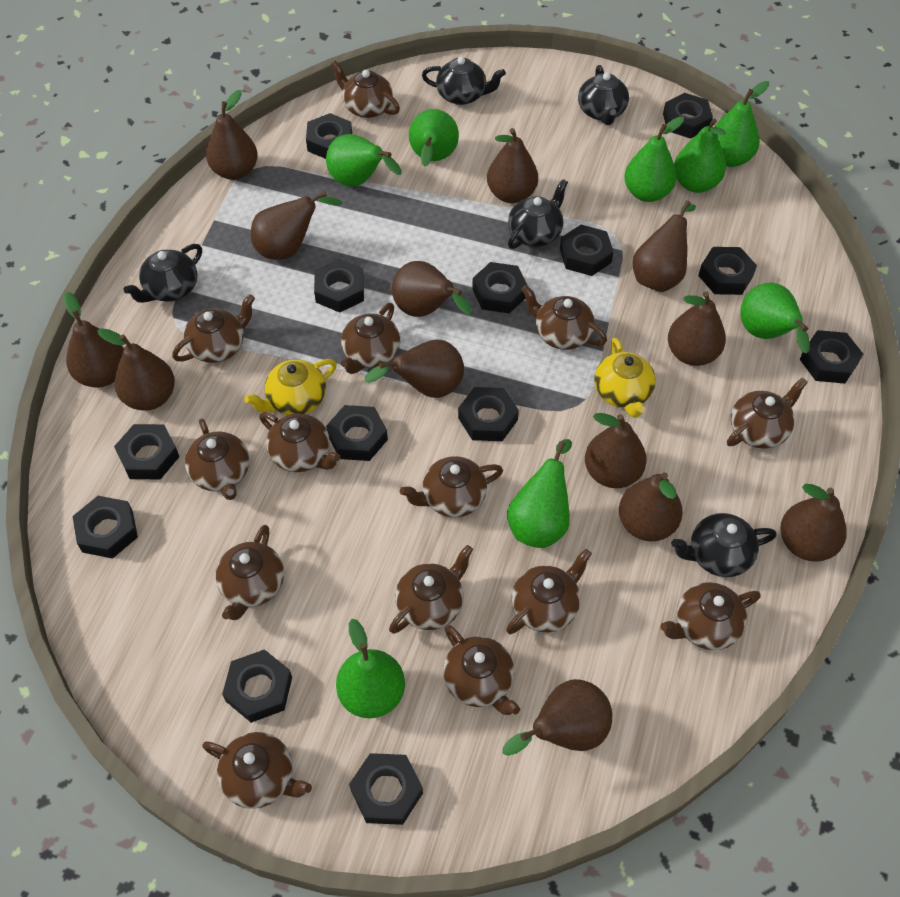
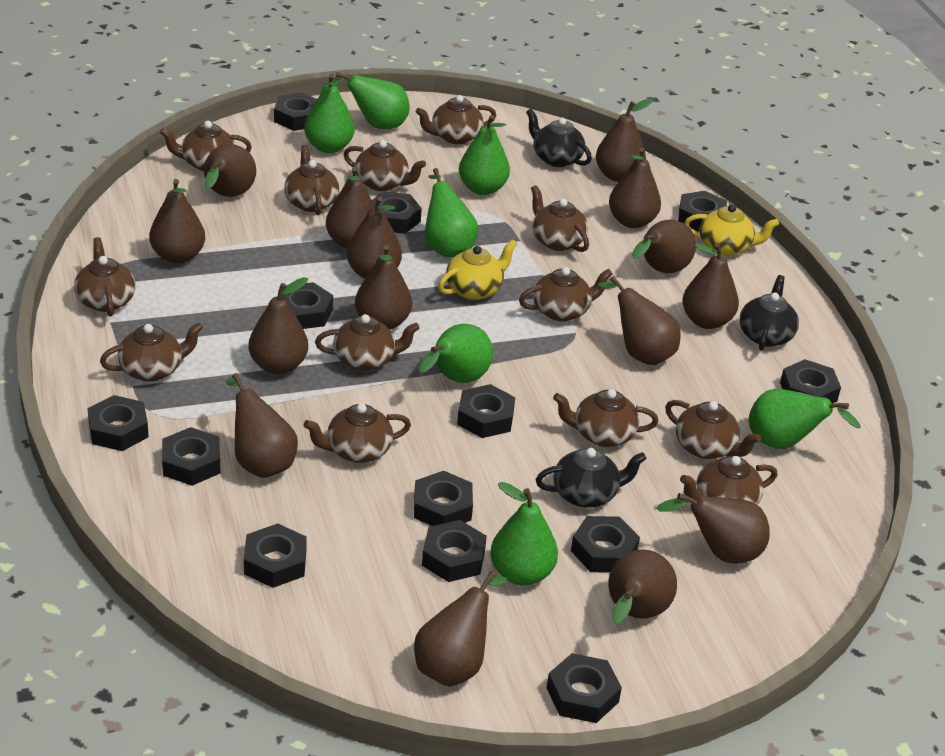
black teapot: [123,244,202,303] [422,57,506,105] [508,179,568,249] [578,65,629,125] [671,513,776,577] = 5 -> [526,109,592,167] [536,448,647,508] [739,275,799,351] = 3
brown pear: [64,292,124,388] [97,328,175,411] [206,90,258,180] [251,191,343,260] [364,340,464,398] [392,261,472,317] [487,128,538,203] [502,679,612,756] [585,413,647,488] [619,472,683,541] [633,200,696,292] [668,291,726,366] [780,484,847,562] = 13 -> [149,179,205,264] [204,144,256,197] [226,373,298,478] [249,277,308,374] [326,167,374,249] [347,197,402,279] [355,245,412,330] [414,570,507,687] [596,98,653,182] [598,276,681,365] [608,549,677,624] [609,147,661,228] [632,220,696,273] [656,493,770,564] [682,243,739,329] = 15
brown teapot: [172,294,255,363] [185,418,249,500] [202,732,312,809] [216,525,284,620] [259,412,341,472] [331,61,400,118] [341,303,400,374] [389,545,473,634] [400,456,503,517] [443,625,520,715] [506,549,592,634] [521,285,607,350] [661,582,761,650] [727,377,808,449] = 14 -> [74,237,136,317] [100,322,203,382] [160,121,252,171] [284,145,340,215] [303,403,411,463] [315,314,420,371] [344,140,426,191] [416,95,496,144] [519,267,613,322] [531,185,589,252] [553,389,659,447] [665,400,761,459] [680,456,778,505] = 13
green pear: [326,134,402,187] [336,619,405,718] [409,109,459,166] [507,439,572,548] [624,116,684,202] [674,118,726,193] [714,81,769,167] [740,283,810,354] = 8 -> [304,74,355,153] [322,72,410,129] [419,324,493,383] [425,168,478,257] [459,115,510,195] [490,482,558,586] [749,389,861,449] = 7

